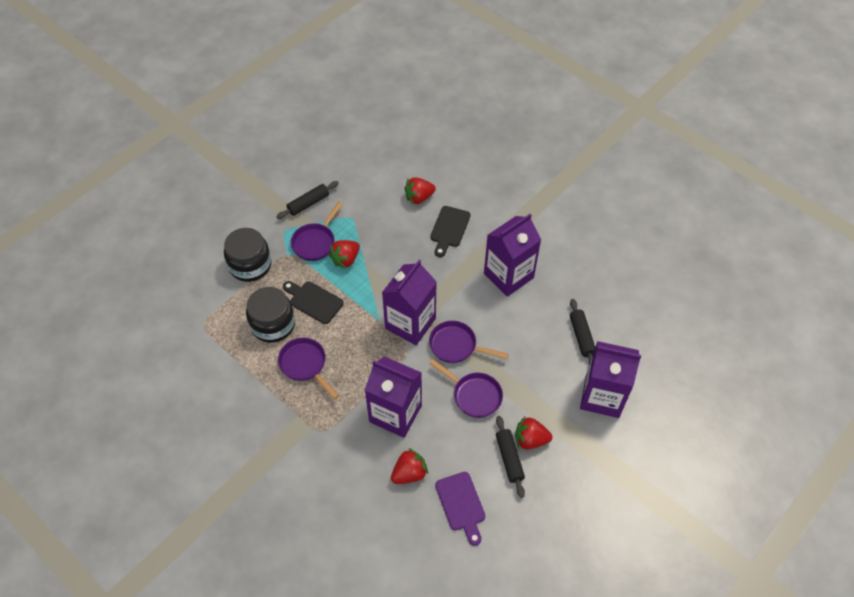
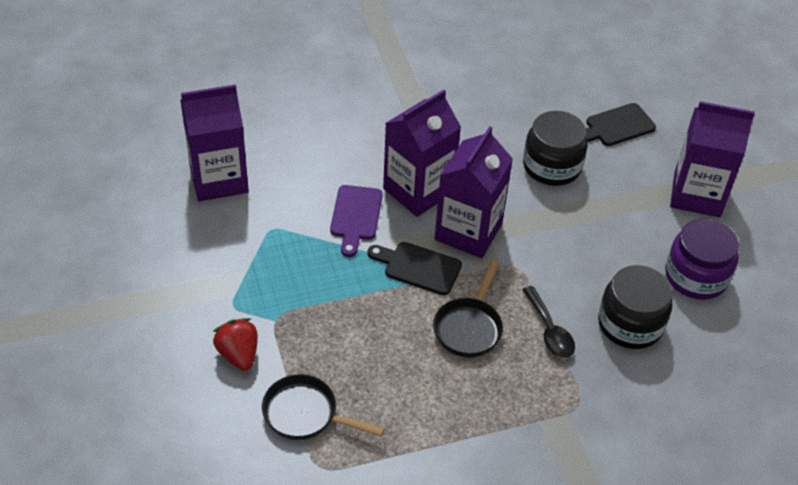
black pan: none = 0 -> [262,374,385,440] [433,261,503,358] = 2
black rolling pin: [276,181,339,219] [496,416,525,498] [570,299,595,365] = 3 -> none = 0
black spoon: none = 0 -> [522,286,575,358] = 1
purple jar: none = 0 -> [665,219,739,300] = 1
purple pan: [278,338,339,399] [290,201,343,261] [429,321,509,363] [429,359,503,418] = 4 -> none = 0
red strawberry: [329,240,360,269] [391,448,428,484] [405,177,436,205] [515,417,552,449] = 4 -> [213,318,258,371] = 1

